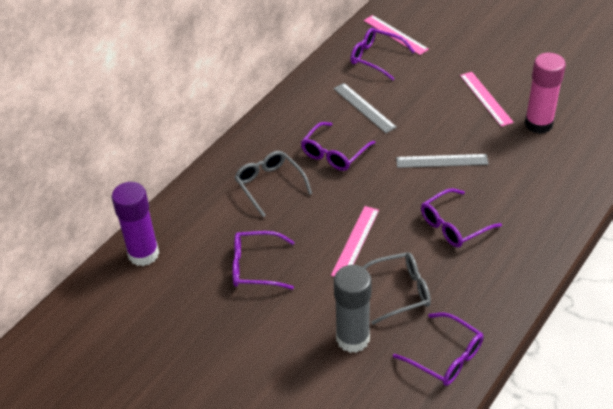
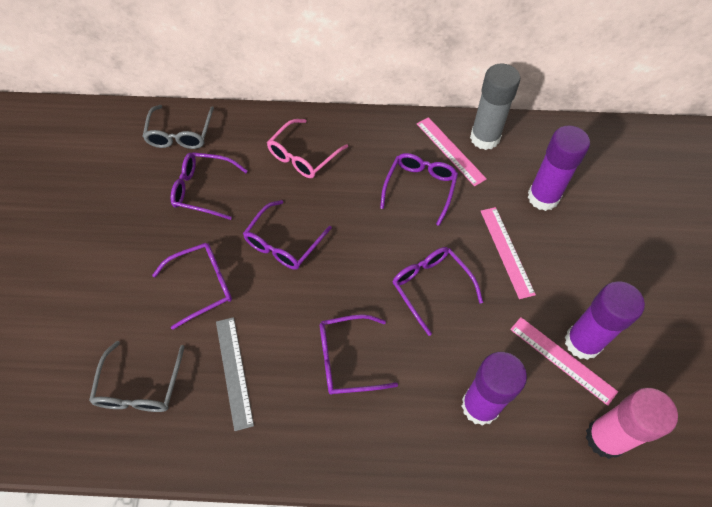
grey ruler: [333,83,397,133] [396,154,489,168] = 2 -> [216,317,254,431] = 1
pink glasses: none = 0 -> [267,119,348,178] = 1
purple glasses: [232,231,295,290] [301,122,375,171] [350,28,415,81] [393,312,484,386] [421,188,502,248] = 5 -> [152,243,232,330] [171,152,248,220] [243,200,332,270] [320,314,398,395] [380,153,458,226] [393,247,483,336] = 6
purple glue stick: [112,182,159,266] = 1 -> [461,352,527,426] [527,126,590,211] [565,281,645,360] = 3

